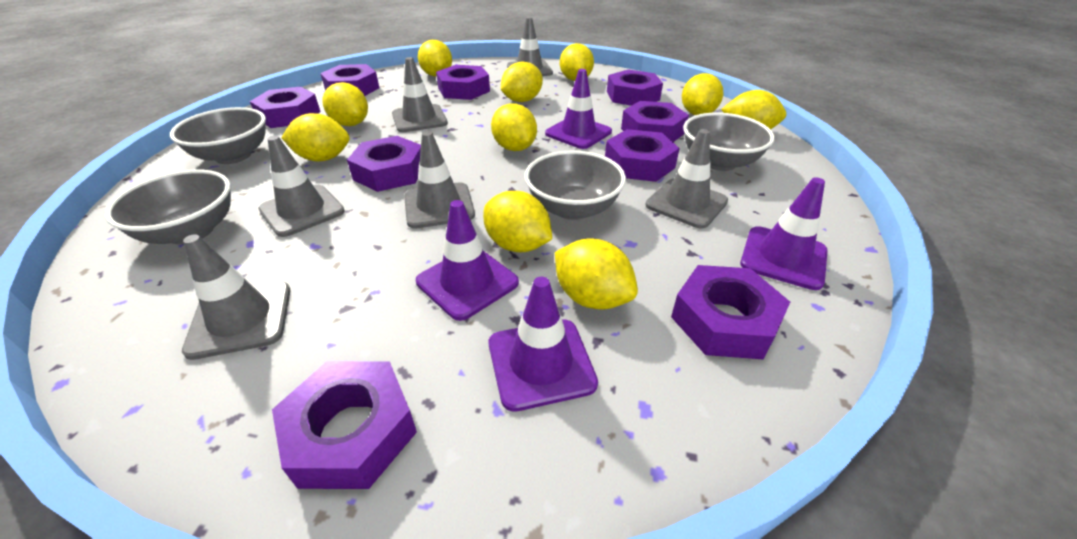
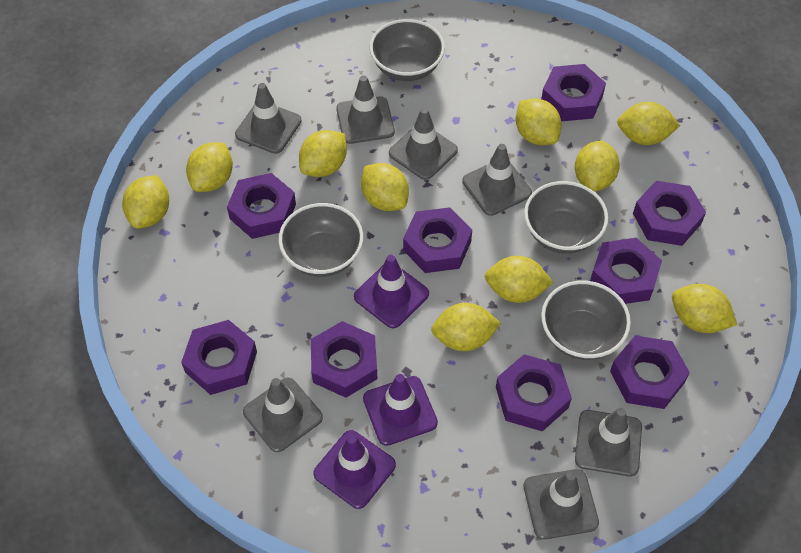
grey traffic cone: [182,234,290,360] [259,136,345,237] [392,57,448,132] [404,131,475,228] [507,17,553,76] [645,129,728,229] = 6 -> [235,83,302,154] [243,378,323,452] [336,75,395,144] [389,108,458,180] [462,144,532,216] [524,469,599,540] [575,408,642,477] = 7
purple traffic cone: [416,200,519,321] [488,277,598,412] [545,69,612,149] [740,177,828,290] = 4 -> [313,430,396,509] [354,255,429,328] [363,374,438,446] = 3

